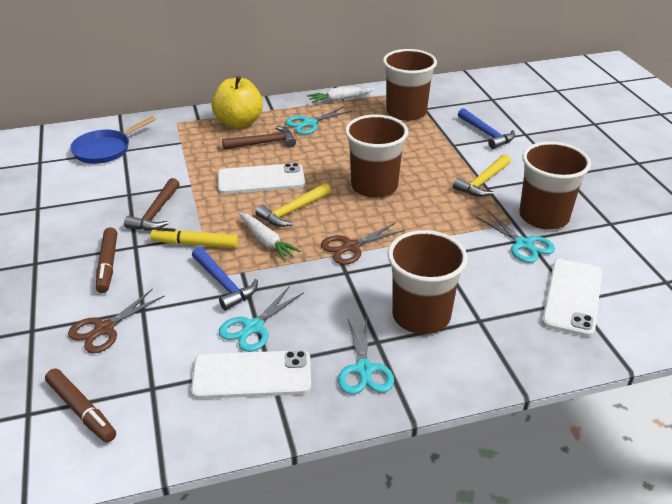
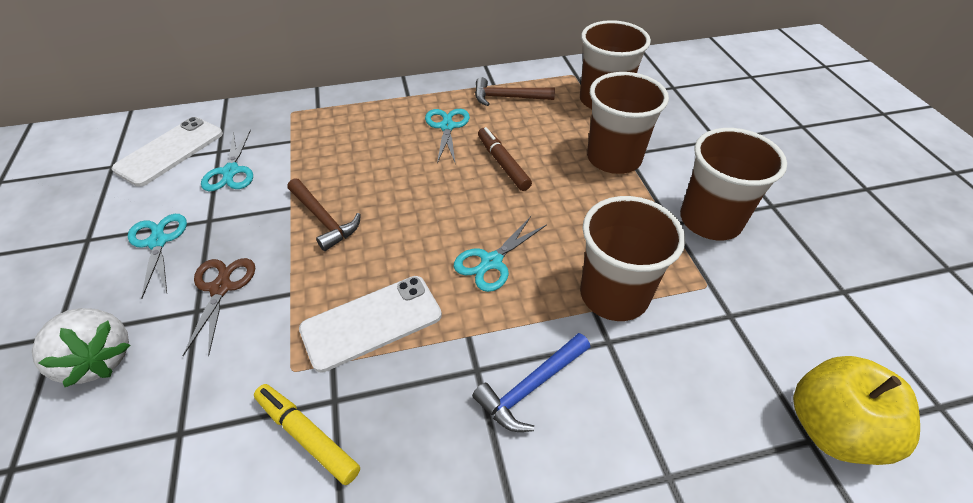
blue hammer: [192,247,258,310] [458,108,515,149] = 2 -> [472,333,590,432] = 1
blue pan: [70,116,156,164] = 1 -> none = 0
brown marker: [45,368,116,443] [96,227,117,293] = 2 -> [478,127,532,191] = 1
brown scissors: [68,289,164,353] [321,222,405,265] = 2 -> [183,258,255,356] = 1
white carrot: [239,213,301,261] [307,87,375,103] = 2 -> none = 0
white phone: [191,350,311,399] [217,163,305,194] [542,259,602,337] = 3 -> [112,117,223,187] [299,276,442,373] = 2
white strawberry: none = 0 -> [32,308,130,387] = 1
yellow hammer: [255,183,331,227] [453,154,511,197] = 2 -> none = 0

